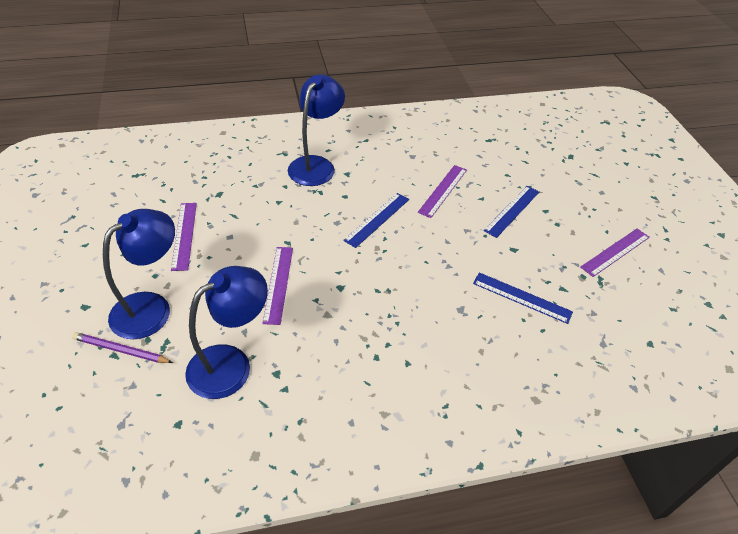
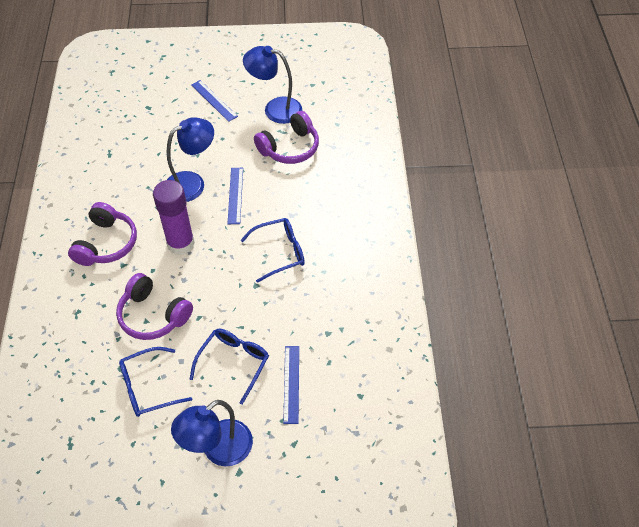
blue glasses: none = 0 -> [119,347,192,417] [190,329,269,405] [240,218,305,283] = 3
purple glue stick: none = 0 -> [153,180,195,255] = 1
purple headphones: none = 0 -> [68,202,137,266] [116,273,193,340] [254,111,319,164] = 3
purple pencil: [72,332,173,363] = 1 -> none = 0
purple ruler: [171,203,197,271] [262,247,293,325] [418,165,467,218] [580,228,650,277] = 4 -> none = 0

